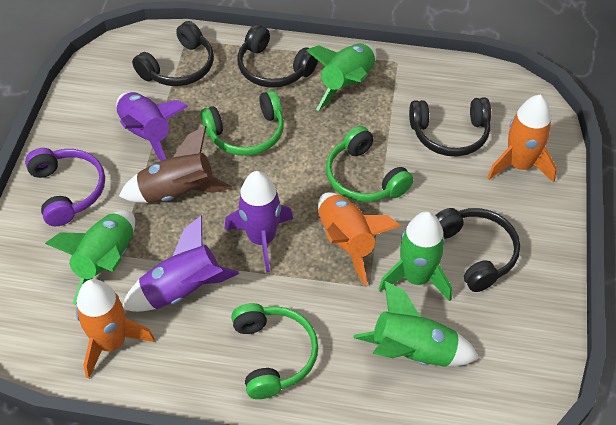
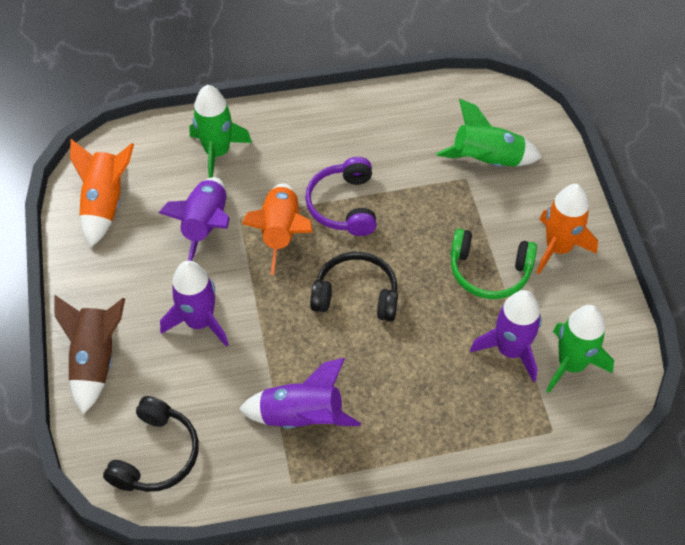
black headphones: [132,21,214,86] [237,24,318,88] [409,97,491,157] [435,208,520,292] = 4 -> [103,396,199,492] [310,252,398,322] = 2
green headphones: [200,90,284,156] [231,303,318,399] [326,126,413,202] = 3 -> [451,229,537,299] = 1
green rocket: [45,210,135,305] [306,43,377,111] [353,281,479,367] [379,211,452,301] = 4 -> [189,85,252,178] [436,99,542,167] [547,305,614,393] = 3
purple rocket: [116,92,188,161] [123,216,239,312] [224,171,293,272] = 3 -> [159,177,230,261] [160,261,229,347] [239,358,361,429] [470,290,542,382] = 4

